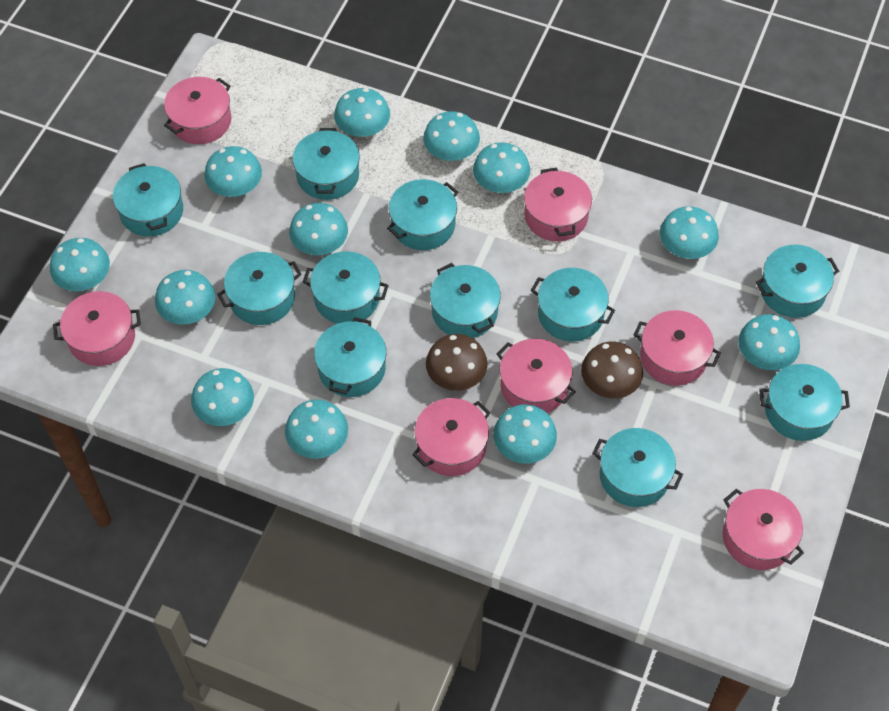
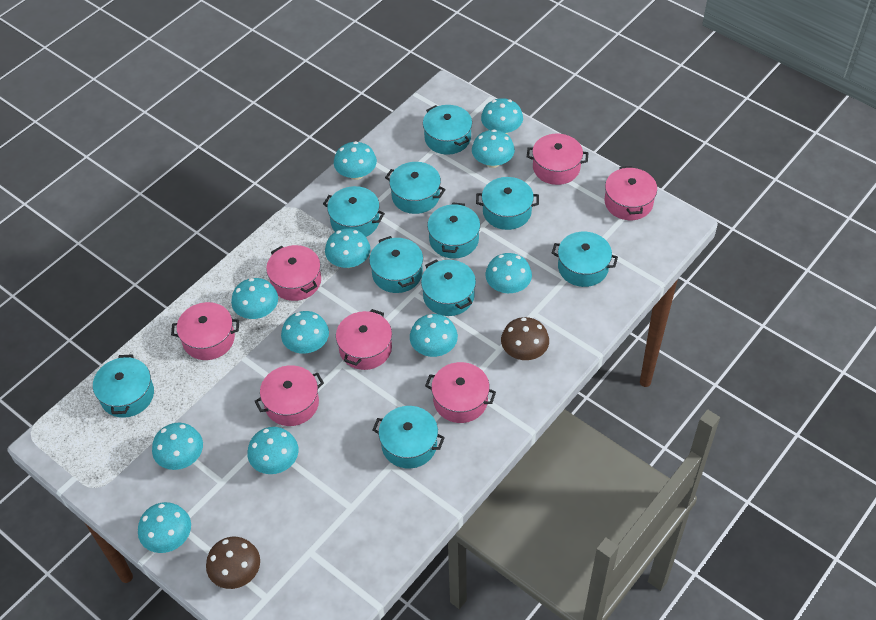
turquoise mushroom: [50,238,110,291] [155,270,215,325] [191,368,254,426] [204,146,262,197] [285,400,348,459] [289,203,348,255] [334,88,390,137] [423,111,480,161] [473,142,530,193] [493,404,557,464] [660,206,719,259] [738,314,800,370] = 12 -> [138,502,191,553] [152,423,203,470] [231,278,278,319] [247,427,298,474] [281,311,329,354] [325,228,370,268] [334,141,377,180] [410,314,458,357] [472,130,515,168] [481,98,523,134] [485,253,532,293] = 11
turquoise pot: [113,163,183,236] [217,252,302,325] [293,128,360,200] [303,251,389,324] [314,317,386,397] [387,179,458,250] [430,263,501,338] [531,268,615,342] [592,428,683,507] [756,245,839,318] [759,364,850,441] = 11 -> [93,354,154,418] [323,186,385,237] [369,236,423,293] [373,406,445,468] [385,162,446,214] [421,259,476,316] [423,105,472,155] [427,202,480,259] [476,177,539,230] [552,232,618,287] = 10

